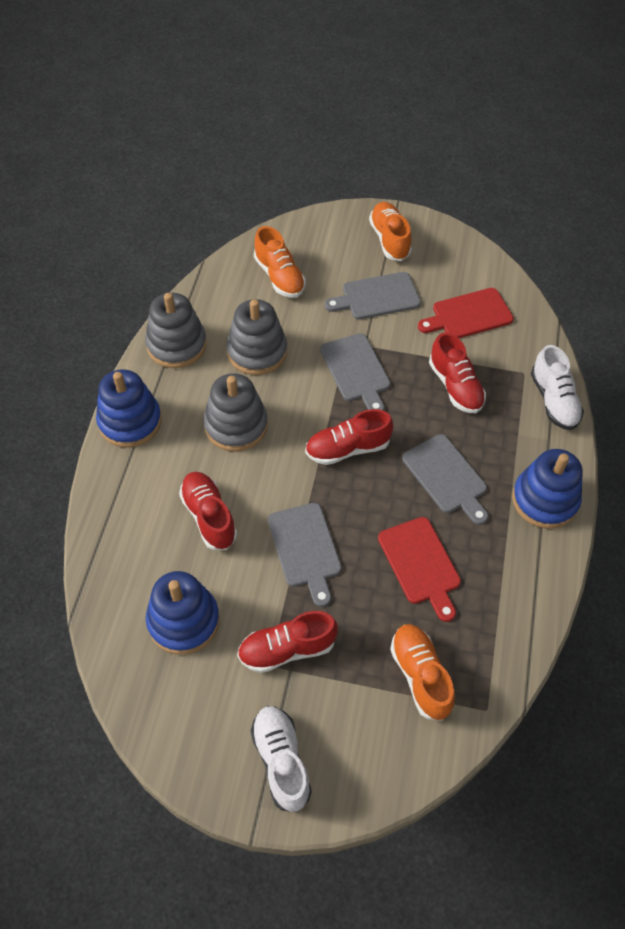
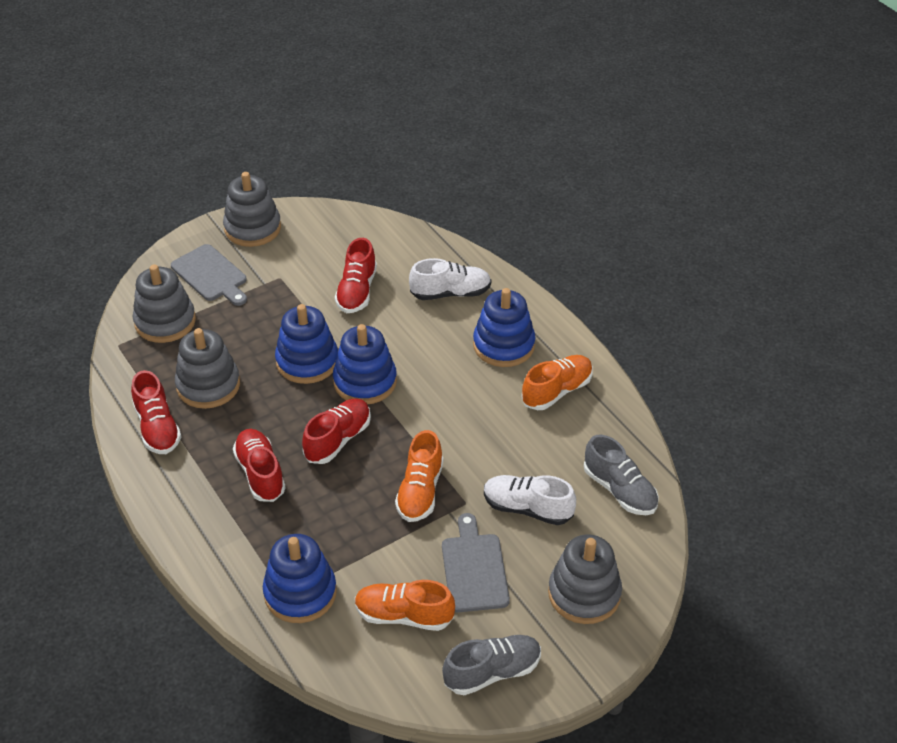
blue stacking toy: [96,370,162,448] [146,571,220,655] [512,449,583,529] = 3 -> [263,534,337,623] [275,304,338,384] [333,324,397,404] [473,288,535,367] = 4
grey cutting board: [268,503,342,607] [320,333,390,410] [325,272,421,319] [402,434,488,525] = 4 -> [171,244,247,306] [442,513,510,612] = 2
grey shoe: none = 0 -> [442,635,541,695] [584,435,659,515] = 2
grey stacking toy: [145,293,207,368] [203,373,268,452] [226,299,287,375] = 3 -> [133,264,196,343] [175,328,240,409] [223,172,281,247] [548,535,622,624] = 4
red cutting board: [378,517,461,622] [418,288,514,338] = 2 -> none = 0

